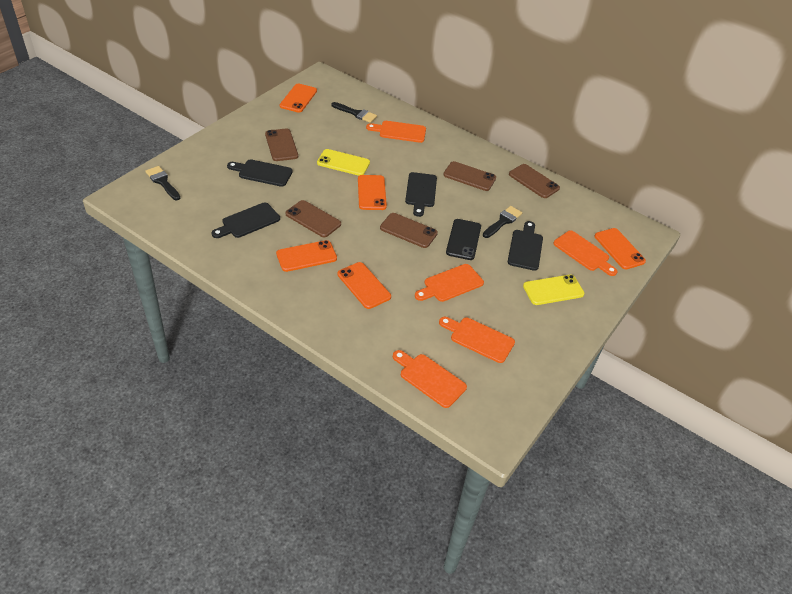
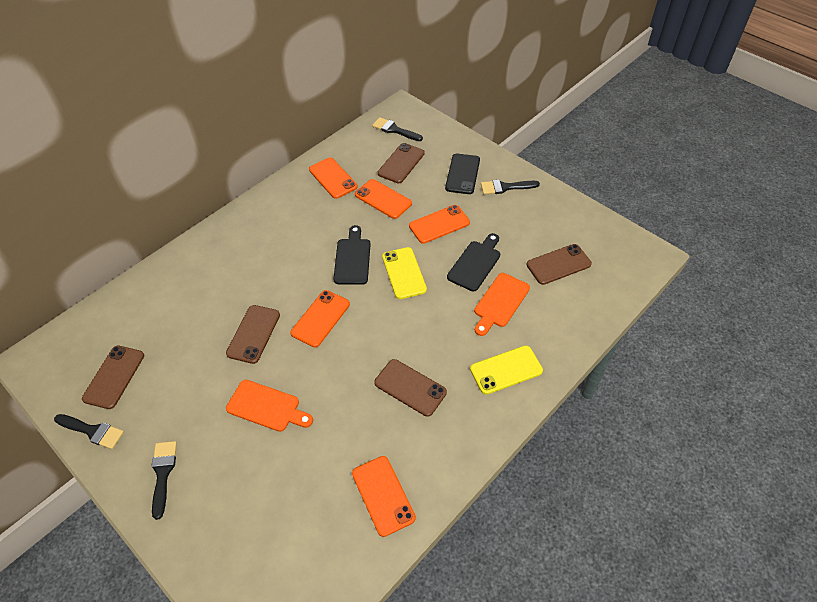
black brush: [145,166,180,200] [331,102,377,123] [483,206,522,238] = 3 -> [54,414,124,449] [152,441,177,520] [372,117,423,141] [481,180,540,195] = 4
black cutting board: [212,202,280,238] [227,159,293,187] [405,172,437,217] [508,221,543,271] = 4 -> [333,225,371,285] [447,233,500,291] = 2
orange cutting board: [366,121,426,143] [393,350,467,408] [415,264,484,302] [439,317,515,363] [553,230,617,276] = 5 -> [226,380,313,432] [474,273,530,336] = 2

